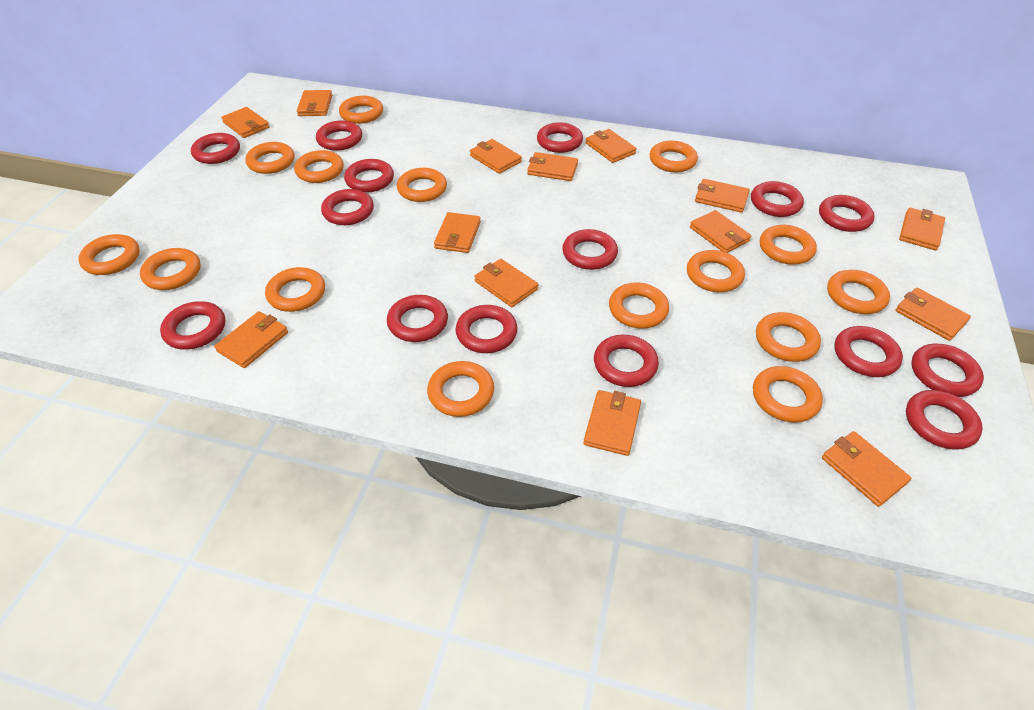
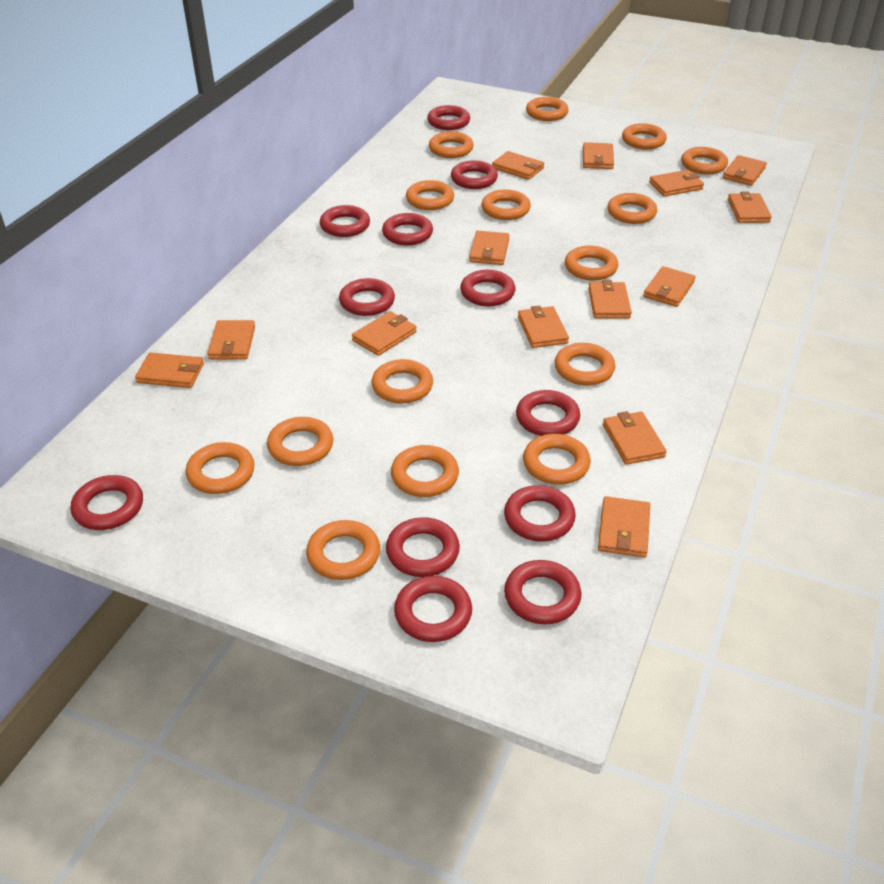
red ring: [160,301,225,350] [191,133,240,164] [316,120,362,151] [321,189,374,225] [344,159,394,192] [387,295,448,342] [456,305,518,353] [537,122,583,153] [562,229,618,270] [594,335,659,387] [751,181,804,217] [819,195,875,232] [835,326,903,377] [906,390,983,450] [911,344,984,397] = 15 -> [70,475,143,530] [320,205,370,237] [339,278,395,316] [382,213,433,245] [386,517,460,577] [394,576,472,642] [427,105,470,130] [451,161,498,189] [460,270,515,307] [504,485,576,542] [504,560,581,624] [516,390,580,436] = 12

